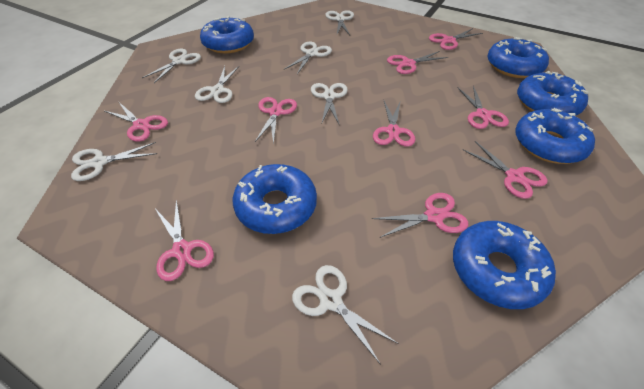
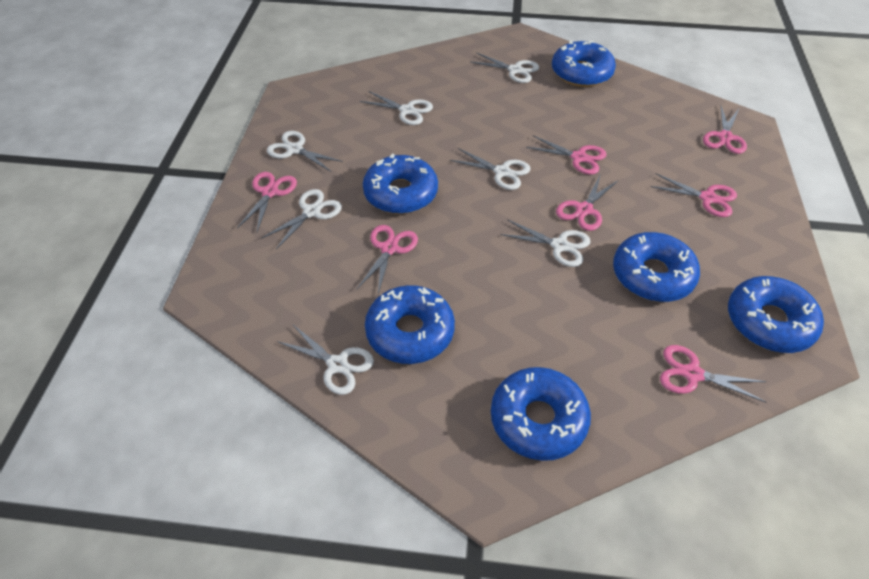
pink scissors: [105,102,168,142] [156,199,214,281] [255,97,297,145] [372,193,468,238] [373,100,415,147] [387,51,448,74] [429,28,483,50] [457,86,509,129] [462,141,547,199] = 9 -> [237,172,297,232] [357,225,418,294] [526,135,607,175] [556,175,619,231] [650,174,737,217] [660,345,767,403] [703,106,747,154] = 7

